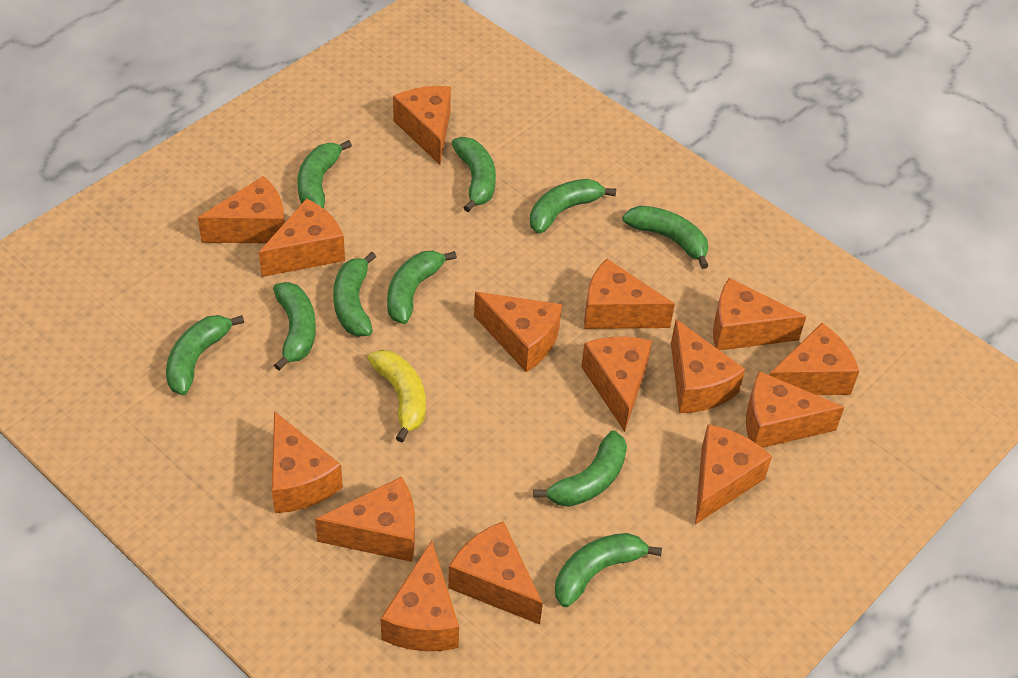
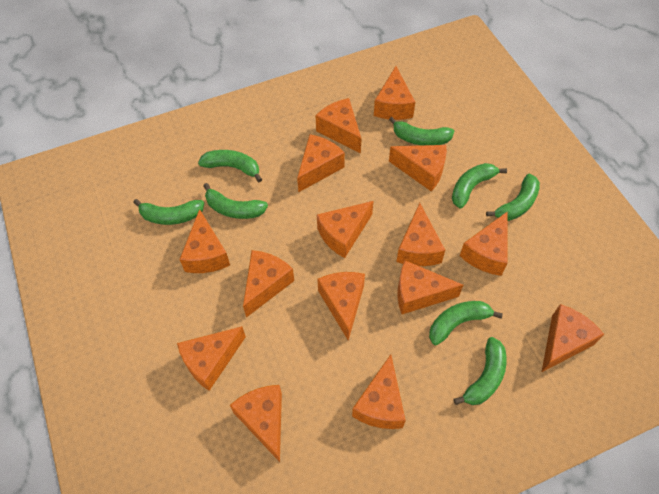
green banana: [166,315,244,395] [273,282,316,371] [297,140,352,209] [333,252,376,337] [387,250,457,324] [452,137,496,212] [530,179,616,234] [533,430,627,507] [555,533,662,607] [623,206,708,269] = 10 -> [133,199,204,225] [198,150,262,182] [203,183,268,219] [389,117,454,145] [429,301,503,345] [452,163,507,208] [454,337,507,405] [486,173,540,221] = 8
yellow banana: [368,350,426,442] = 1 -> none = 0

